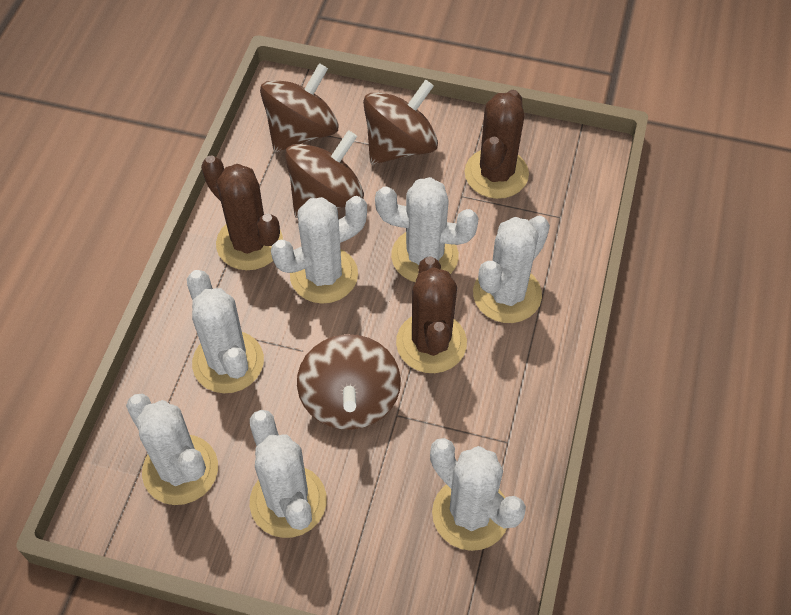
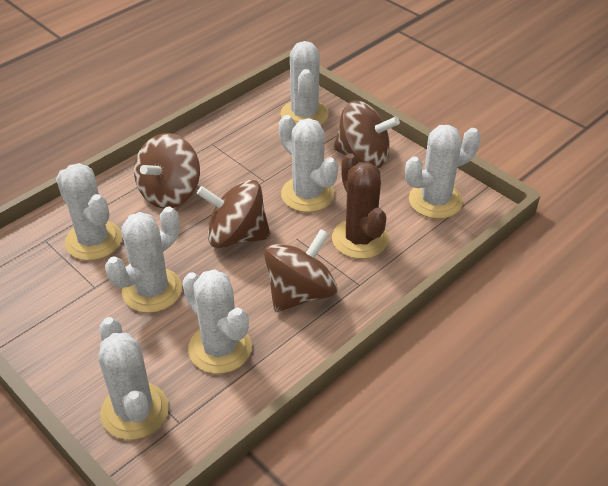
brown cactus: [201,155,283,270] [396,257,467,373] [465,90,529,199] = 3 -> [332,153,388,259] = 1

